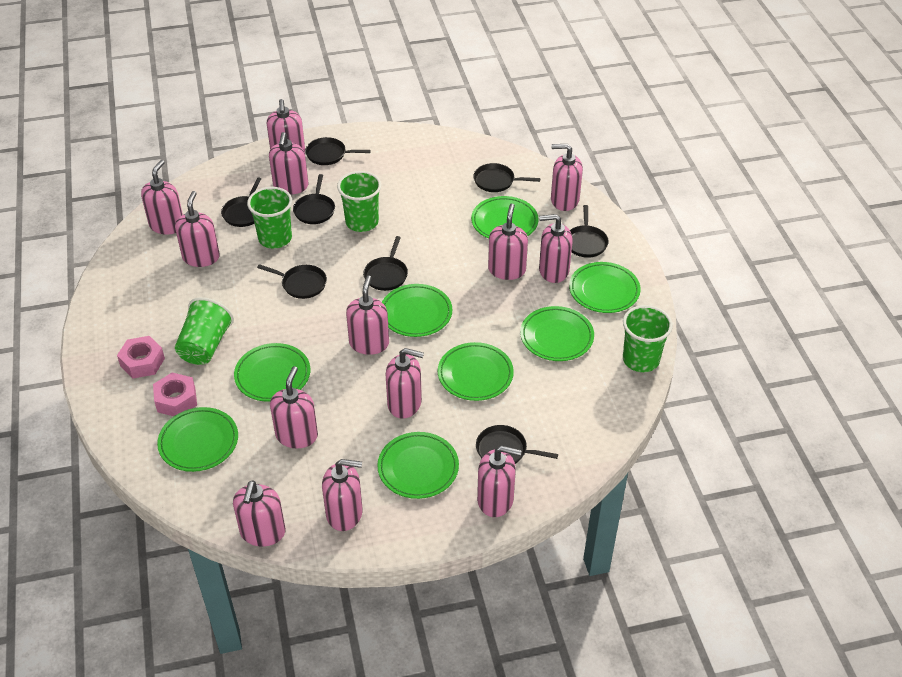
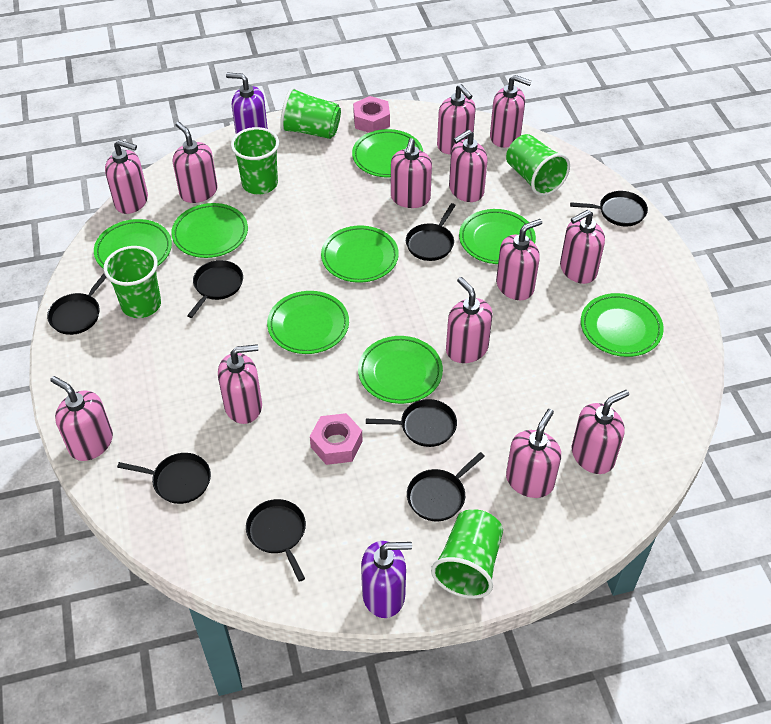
green cup: [175,297,234,365] [247,187,292,249] [337,171,381,232] [623,305,673,372] = 4 -> [103,246,161,318] [231,127,279,194] [280,87,341,139] [431,509,503,599] [506,134,570,196] = 5
purple soap dispenser: none = 0 -> [226,73,268,134] [361,541,412,618] = 2

